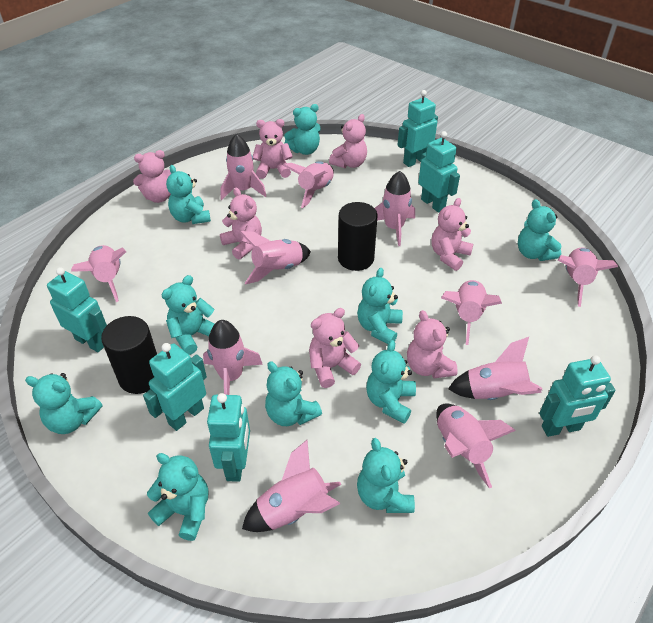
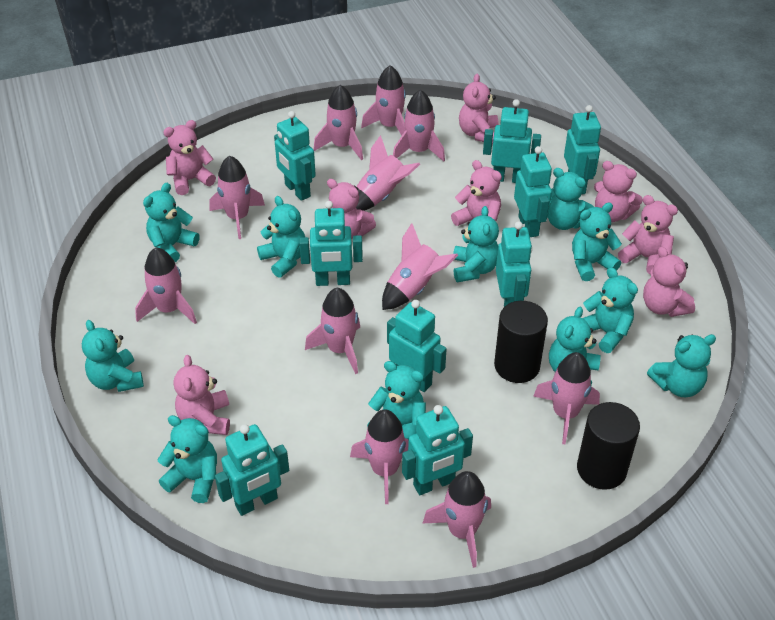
pink teddy bear: [133,150,172,203] [220,188,262,259] [253,119,293,179] [309,308,361,388] [329,114,367,168] [407,310,458,379] [431,198,473,271] = 7 -> [163,120,216,195] [174,355,230,435] [327,179,376,239] [451,160,502,226] [459,74,498,144] [594,161,643,222] [618,195,678,274] [643,247,695,317] = 8
turquoise robot: [47,267,107,352] [143,343,207,431] [207,393,250,482] [398,90,438,167] [418,131,460,213] [539,355,616,437] = 6 -> [215,424,289,516] [274,111,316,201] [299,201,363,286] [387,300,447,392] [402,405,473,495] [483,99,541,183] [496,221,532,307] [514,146,552,237] [564,105,601,194] = 9
turquoise teddy bear: [25,373,103,434] [147,453,208,541] [162,275,215,355] [166,165,211,224] [265,361,322,426] [284,104,320,155] [357,268,403,344] [357,438,415,513] [366,340,416,424] [518,199,561,261] = 10 -> [82,320,144,392] [143,183,200,262] [157,415,217,503] [257,196,305,278] [367,361,426,440] [453,206,499,282] [548,168,594,230] [549,307,601,385] [572,203,622,281] [583,267,638,353] [647,334,716,397] = 11

